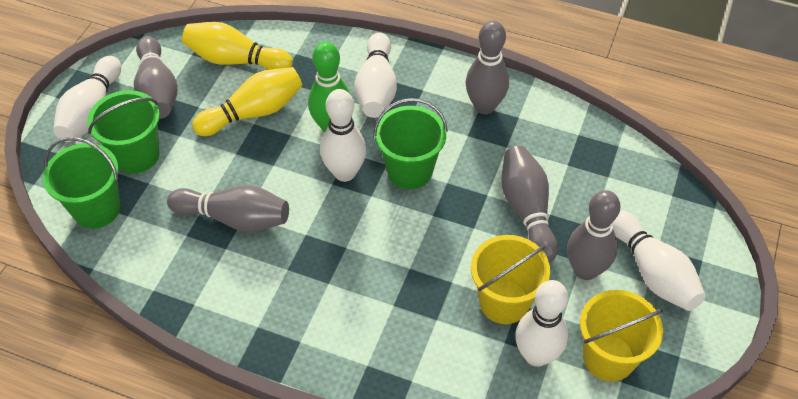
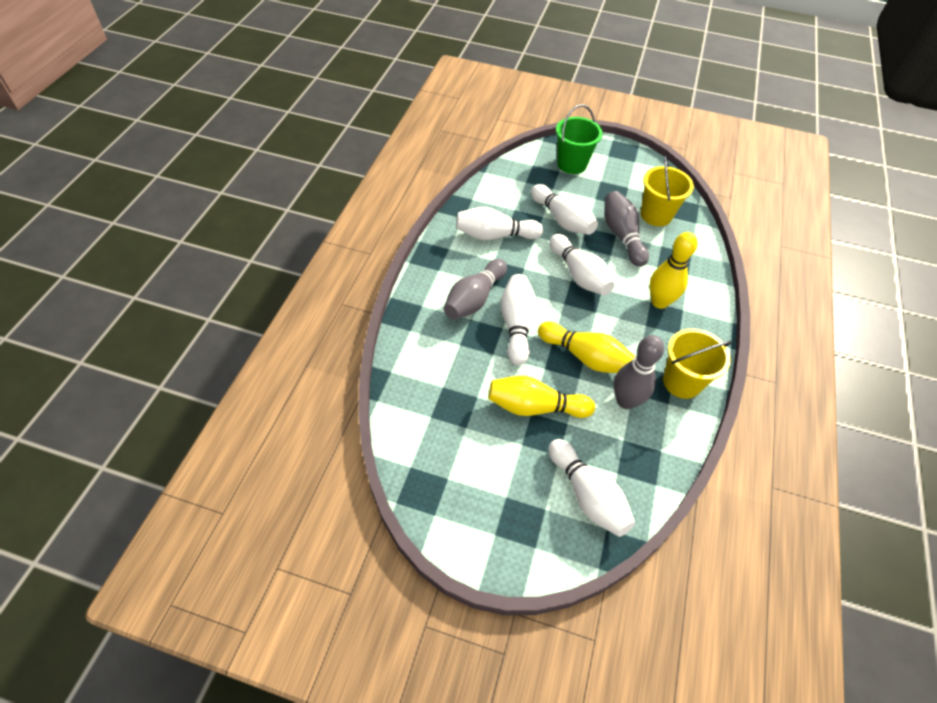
green bowling pin: [308,42,351,133] = 1 -> none = 0
green bucket: [43,137,120,229] [87,90,160,173] [373,98,448,189] = 3 -> [556,104,603,174] = 1
grey bowling pin: [134,36,178,119] [167,185,289,232] [465,21,509,114] [501,146,558,262] [567,190,621,280] = 5 -> [444,259,507,319] [605,191,649,267] [614,335,664,409] = 3
yellow bowling pin: [182,22,293,70] [192,67,302,136] = 2 -> [488,376,595,418] [538,322,635,373] [649,232,697,309] = 3

